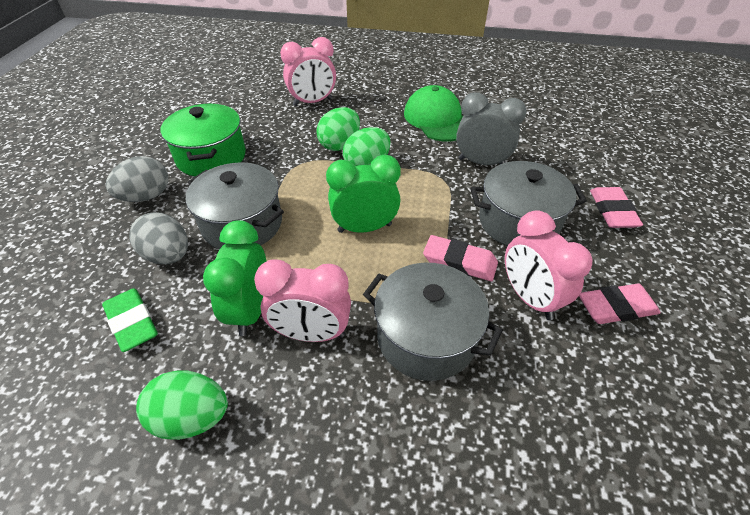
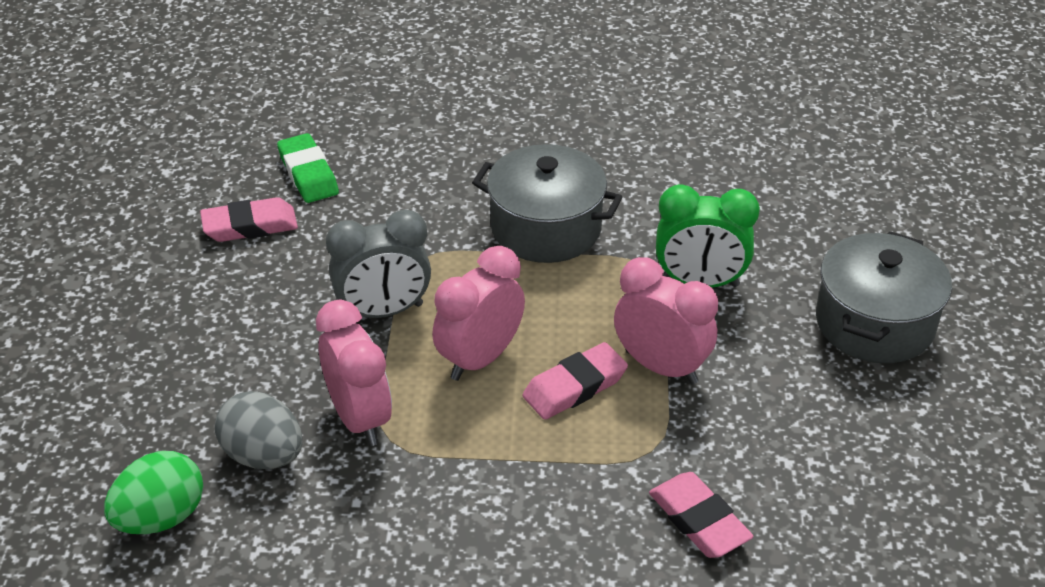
green cap: [404,85,463,141] = 1 -> none = 0
green clock: [203,220,267,336] [326,155,401,233] = 2 -> [656,184,760,288] = 1
green egg: [136,370,228,440] [316,107,360,151] [343,127,390,166] = 3 -> [104,451,203,534] = 1
green pot: [161,104,246,176] = 1 -> none = 0
grey egg: [106,156,168,202] [129,212,188,264] = 2 -> [215,391,302,469] = 1
grey pot: [186,162,284,249] [363,263,503,381] [470,161,587,246] = 3 -> [472,144,622,263] [816,231,952,363] = 2

